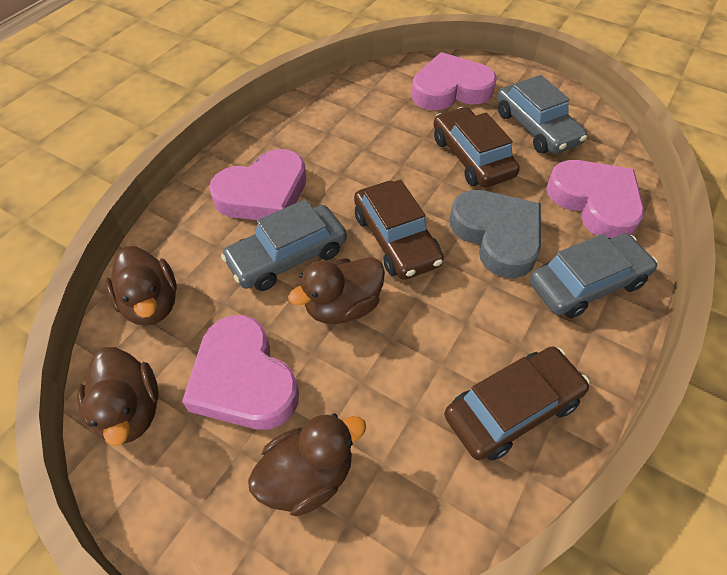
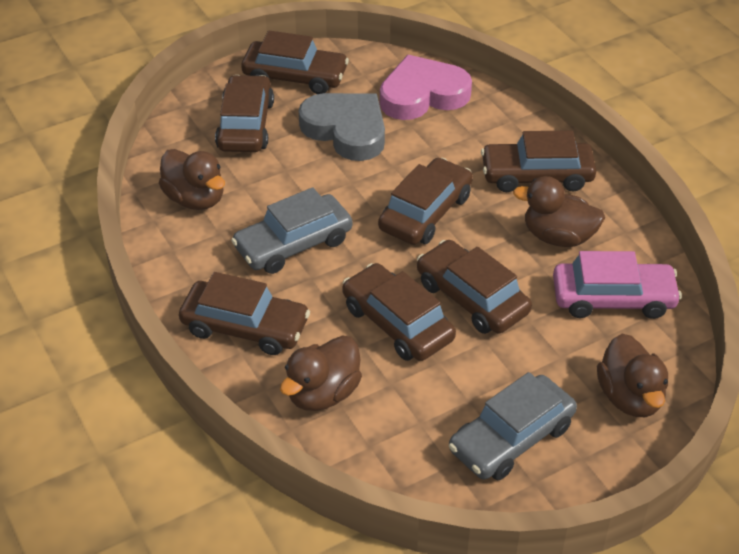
brown car: [354,179,444,280] [434,107,520,188] [444,346,590,461] = 3 -> [179,272,310,355] [215,75,274,152] [241,31,349,94] [343,263,456,361] [378,158,473,245] [417,240,532,334] [481,130,596,192] = 7
grey car: [221,199,347,291] [497,75,587,154] [529,233,657,319] = 3 -> [231,187,353,274] [449,372,577,480] = 2
pink car: none = 0 -> [553,251,682,319] = 1
pink heart: [182,315,299,430] [209,149,306,220] [412,52,497,110] [546,160,644,238] = 4 -> [380,55,472,120] = 1

